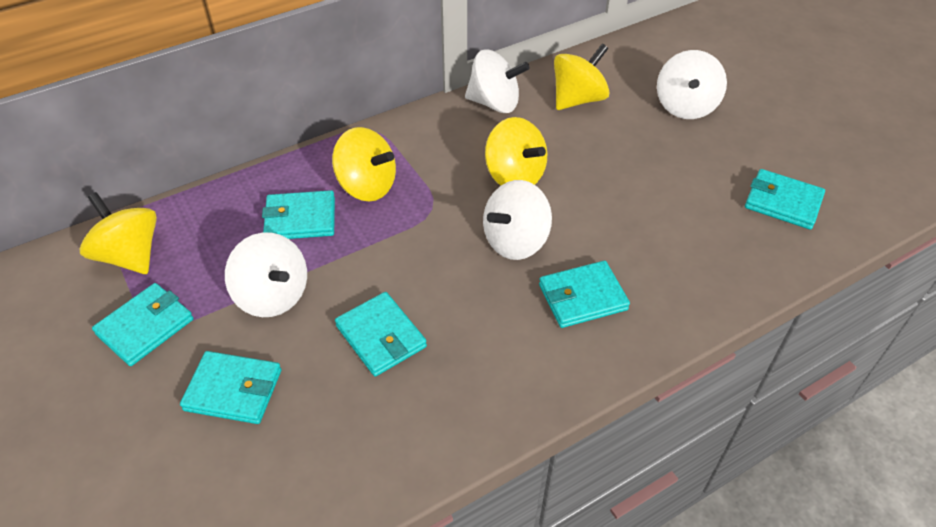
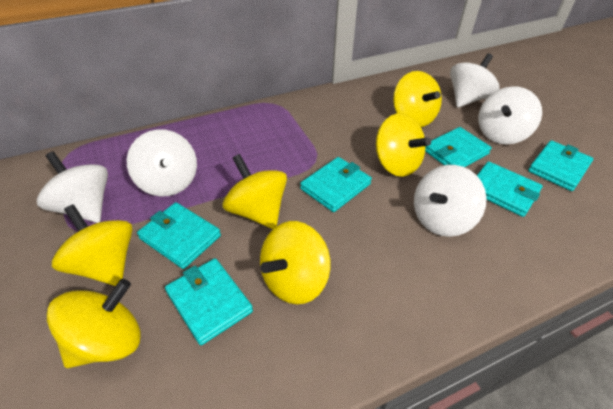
white spinning top: [225,232,307,317] [465,49,530,113] [483,180,552,260] [657,50,727,119] = 4 -> [37,152,108,223] [127,129,197,197] [414,165,487,237] [450,54,500,107] [478,86,542,144] = 5
yellow spinning top: [80,192,157,274] [332,127,396,201] [485,117,547,185] [554,44,610,110] = 4 -> [47,279,141,368] [52,204,133,286] [223,154,287,229] [260,221,331,304] [376,113,431,177] [393,71,442,127] = 6

